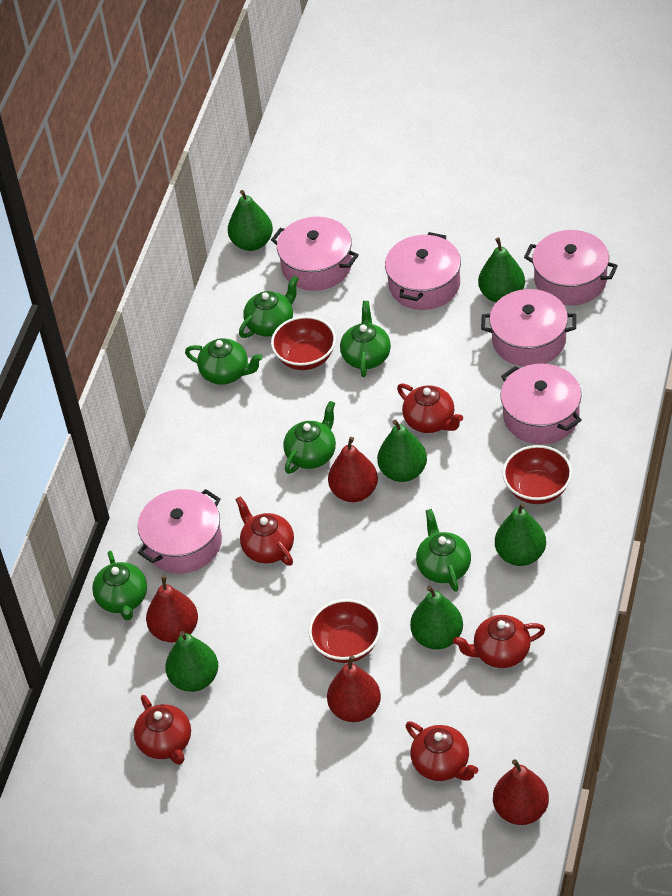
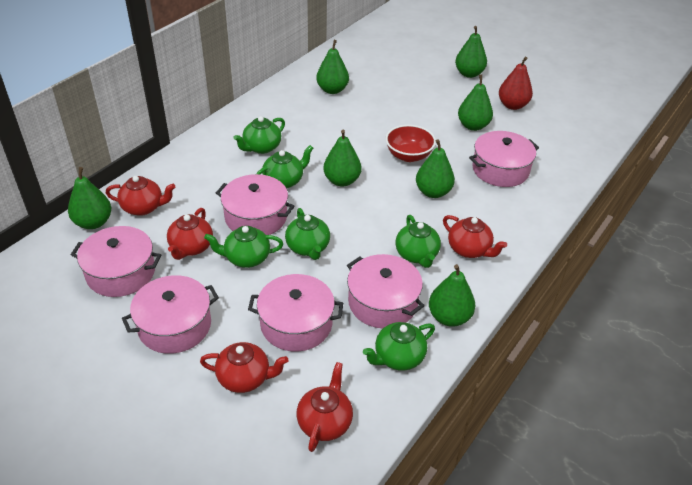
green pear: [165,631,218,692] [228,190,273,251] [377,420,427,482] [410,586,463,650] [478,238,525,302] [495,503,546,566] = 6 -> [68,167,111,229] [316,40,349,94] [323,130,361,187] [416,139,455,198] [429,264,475,327] [455,26,487,78] [458,74,493,131] = 7
red bowl: [271,316,336,370] [309,599,381,663] [502,445,572,504] = 3 -> [386,125,436,162] = 1
red pear: [146,575,198,642] [327,655,381,722] [328,437,378,502] [493,759,549,825] = 4 -> [499,57,533,110] = 1

